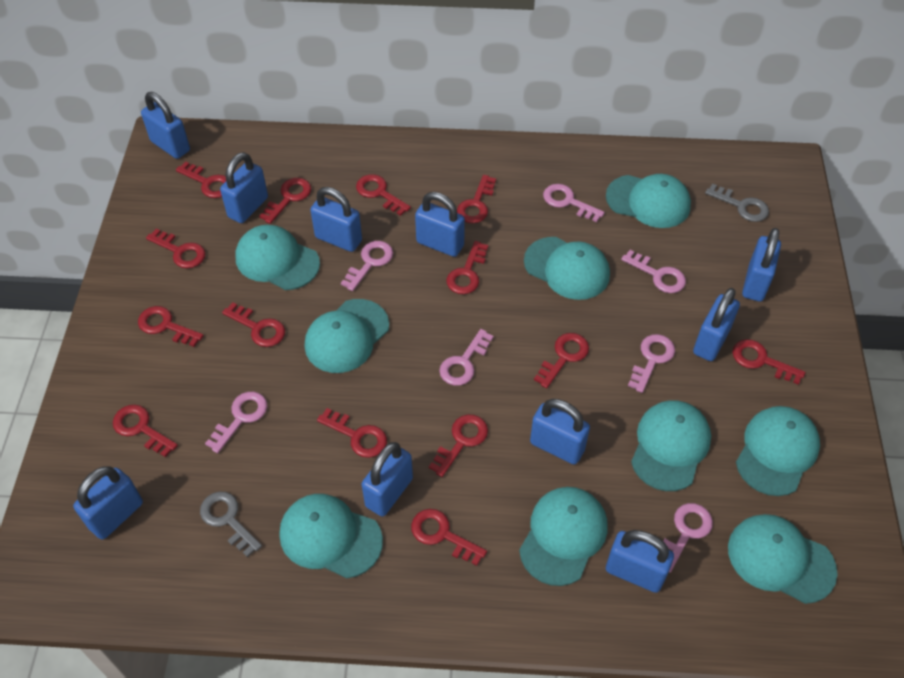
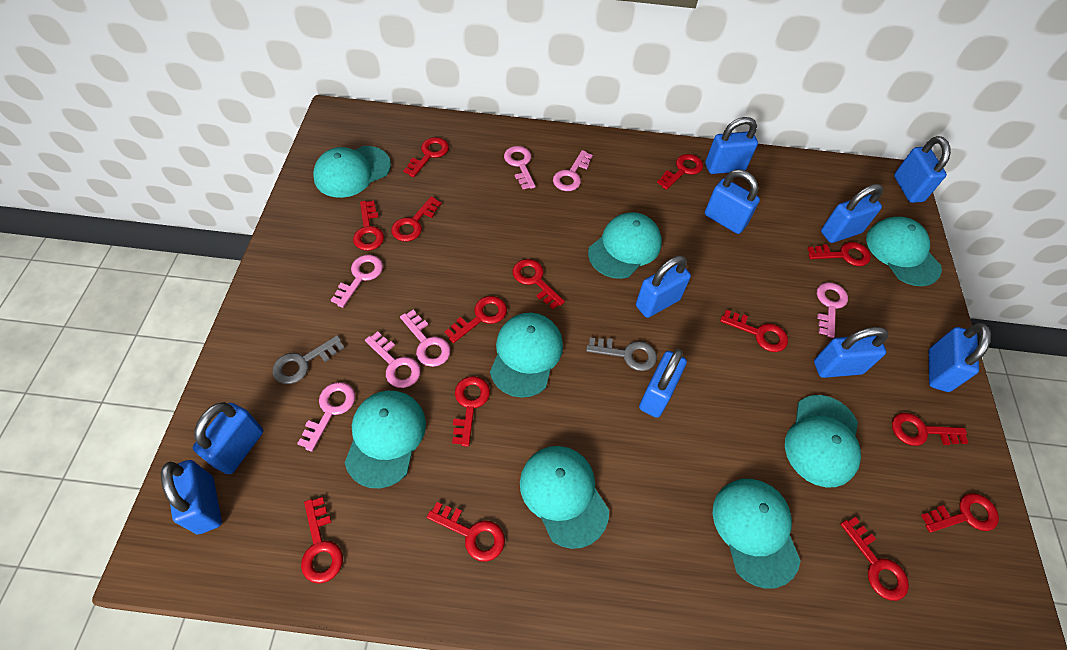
turquoise cap: [235,225,320,290] [280,494,383,578] [305,299,389,373] [519,487,607,586] [524,237,610,300] [606,174,691,228] [631,400,711,491] [728,514,837,604] [736,406,820,496] = 9 -> [313,146,391,198] [345,391,426,488] [490,313,563,398] [520,446,609,549] [588,212,662,279] [713,479,801,589] [785,395,861,487] [866,217,942,286] = 8

